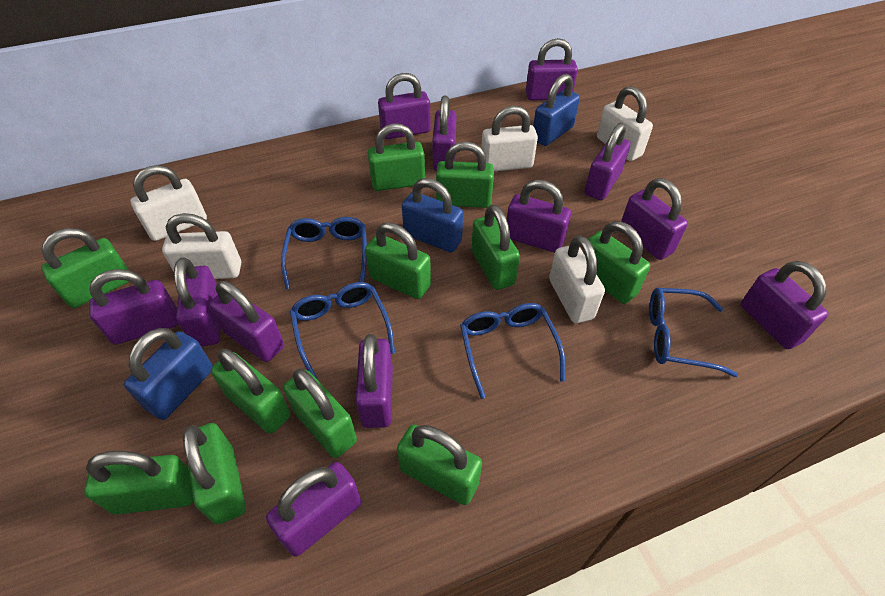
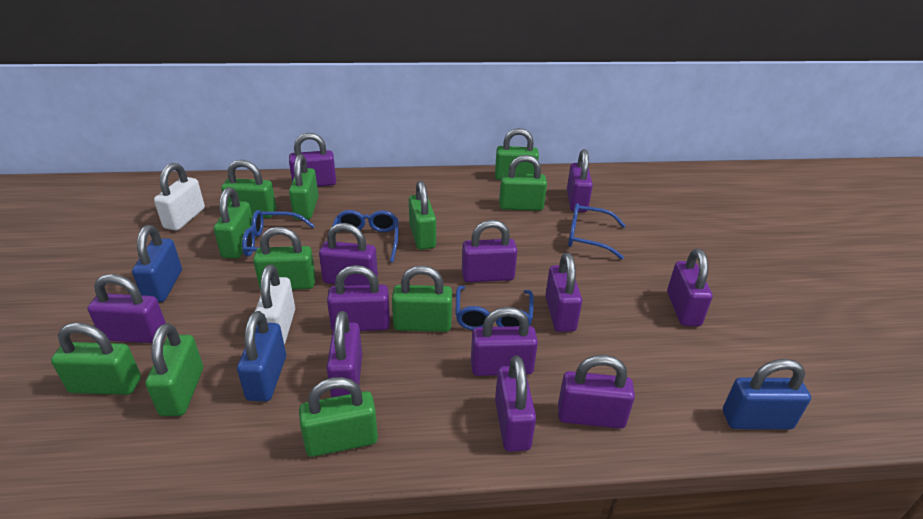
white padlock: [130,165,207,241] [162,213,241,279] [481,106,538,171] [549,236,605,323] [597,86,653,161] = 5 -> [154,163,205,231] [255,265,295,345] = 2

